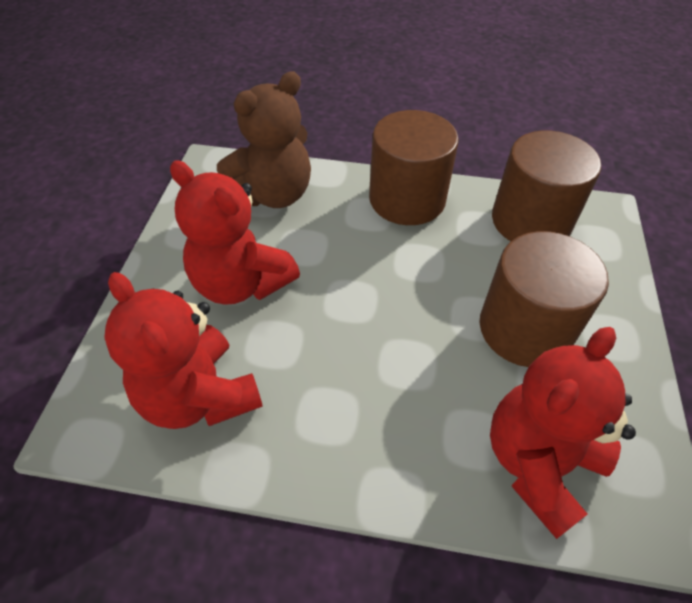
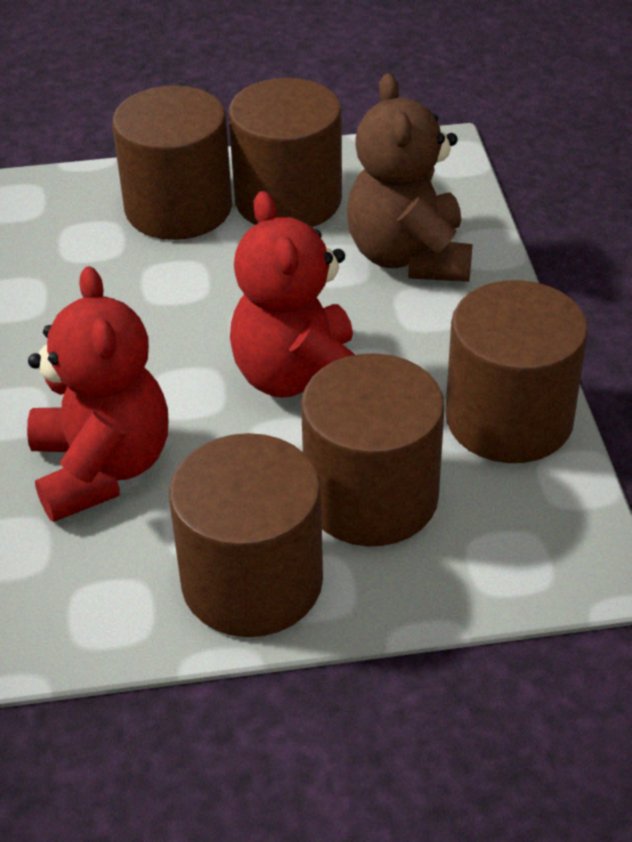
brown cylinder: [369,110,459,225] [479,231,609,367] [492,131,601,241] = 3 -> [112,85,232,240] [169,433,323,637] [228,78,342,227] [301,353,445,546] [445,280,588,463] = 5
red teddy bear: [104,272,263,429] [170,160,300,305] [490,327,636,539] = 3 -> [27,266,169,522] [230,191,355,398] = 2

